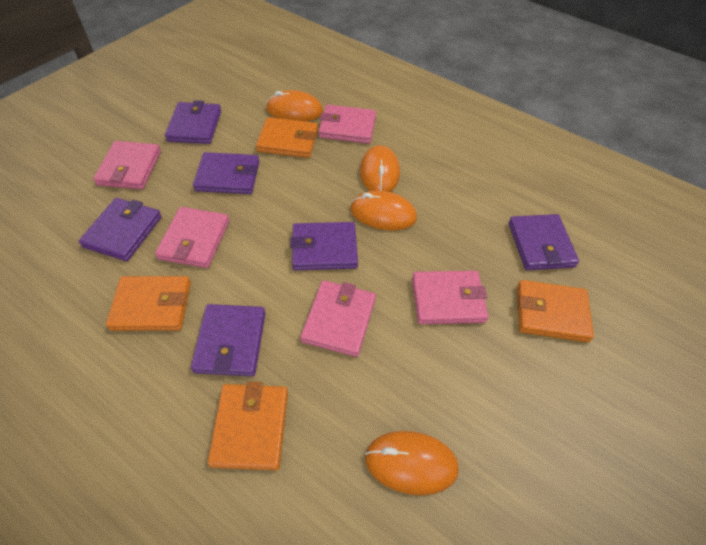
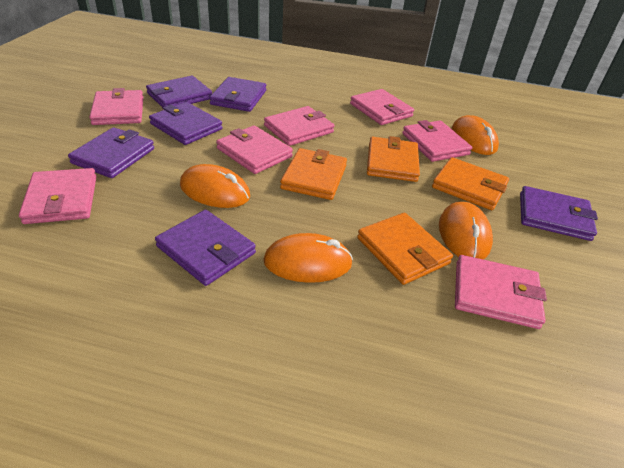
pink wallet: [93,141,161,189] [155,207,229,268] [300,280,376,357] [318,105,376,144] [412,271,489,324] = 5 -> [19,168,97,224] [89,88,144,125] [216,125,293,174] [264,106,335,146] [350,89,414,125] [402,120,472,162] [455,255,547,329] = 7

